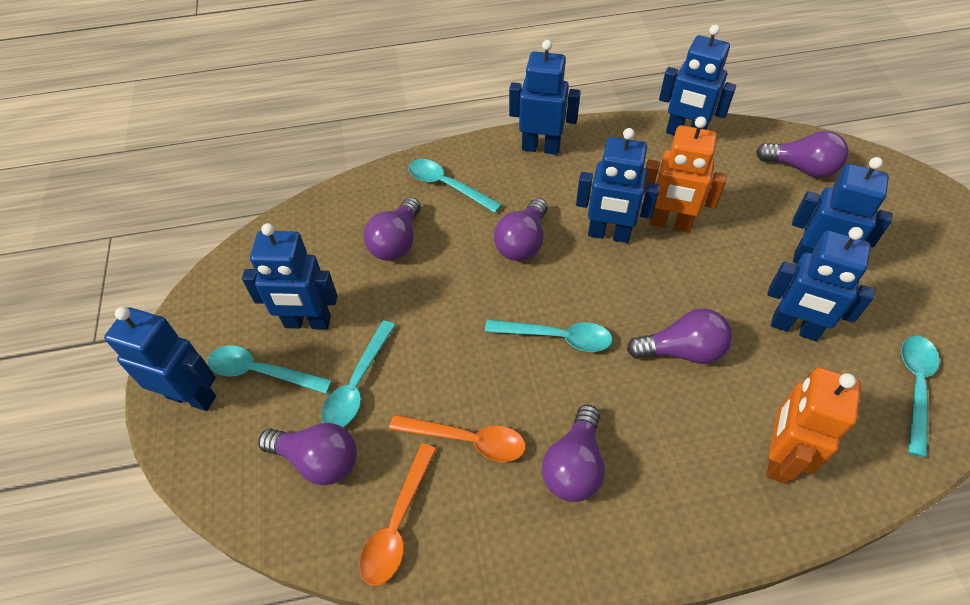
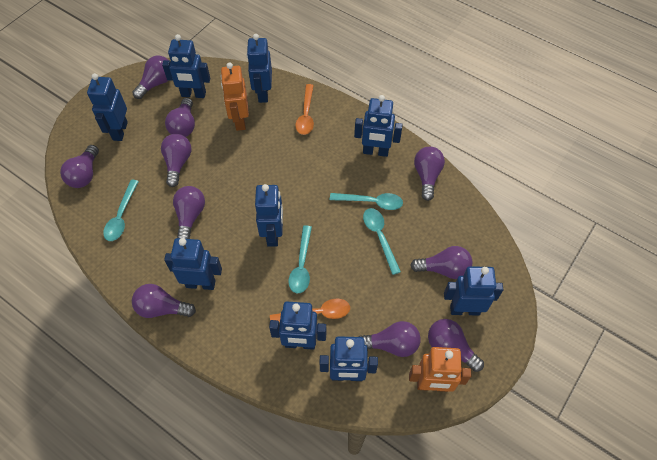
blue robot: [104,307,216,411] [242,223,337,329] [509,40,581,155] [576,128,660,243] [659,25,736,136] [767,227,875,341] [792,157,893,263] = 7 -> [87,73,128,141] [162,34,210,98] [164,238,222,290] [247,34,272,103] [255,184,283,247] [269,302,326,350] [320,336,378,381] [354,95,403,157] [444,266,503,315] = 9
purple light bulb: [258,423,357,486] [364,197,421,261] [494,198,547,261] [542,405,605,502] [627,309,732,364] [756,131,848,178] = 6 -> [60,145,99,188] [132,55,169,99] [132,284,196,318] [161,134,192,187] [165,98,195,137] [173,186,205,239] [359,321,421,357] [410,246,473,279] [414,147,445,201] [428,319,484,372] = 10
turquoise spoon: [207,345,332,394] [321,321,396,427] [408,159,502,213] [485,319,612,352] [901,336,940,458] = 5 -> [103,180,139,241] [289,225,312,293] [330,193,403,210] [363,208,401,275] = 4

